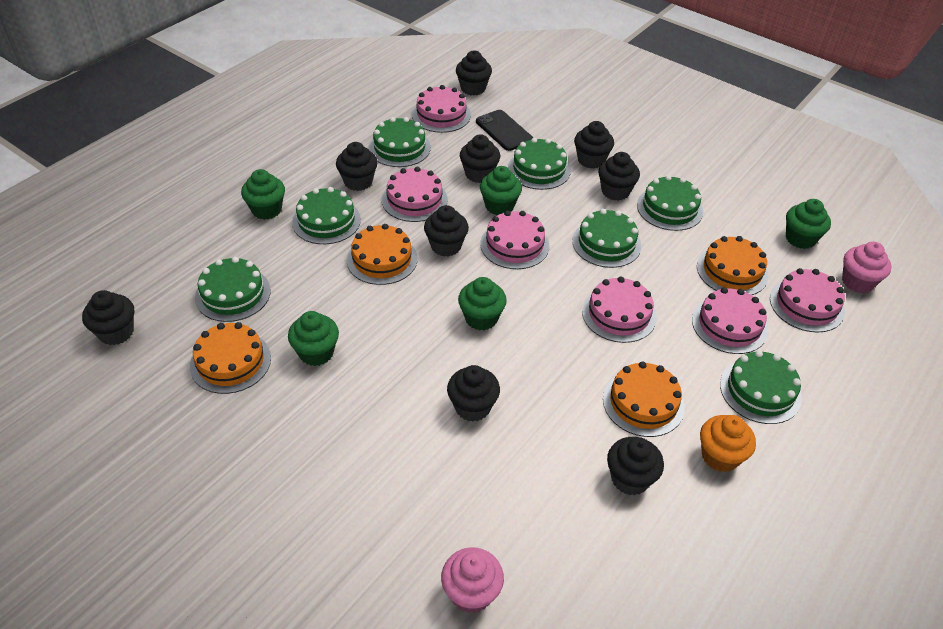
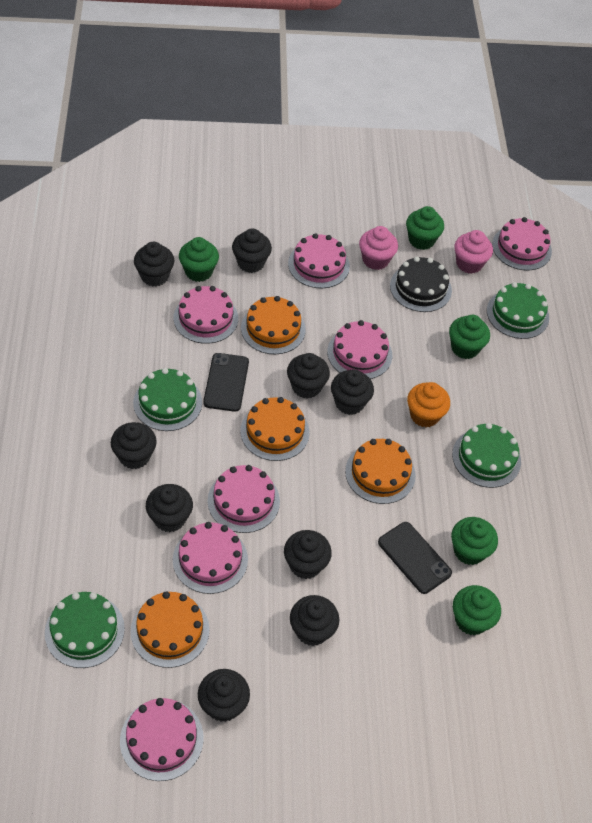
black cake: none = 0 -> [390,257,452,312] = 1
black phone: [476,110,533,151] = 1 -> [203,353,249,412] [378,522,452,594] = 2
green cake: [195,257,271,322] [292,187,361,244] [369,117,431,167] [508,138,571,190] [572,209,641,268] [637,175,703,231] [720,350,802,424] = 7 -> [45,592,125,668] [133,368,202,431] [452,423,521,488] [487,282,549,339] = 4
pink cake: [382,167,448,222] [412,85,471,133] [480,210,549,269] [582,277,657,343] [692,287,768,354] [770,268,845,333] = 6 -> [120,698,203,781] [173,522,248,594] [174,286,238,344] [207,465,280,533] [288,233,350,288] [327,320,392,379] [492,217,552,270] = 7

